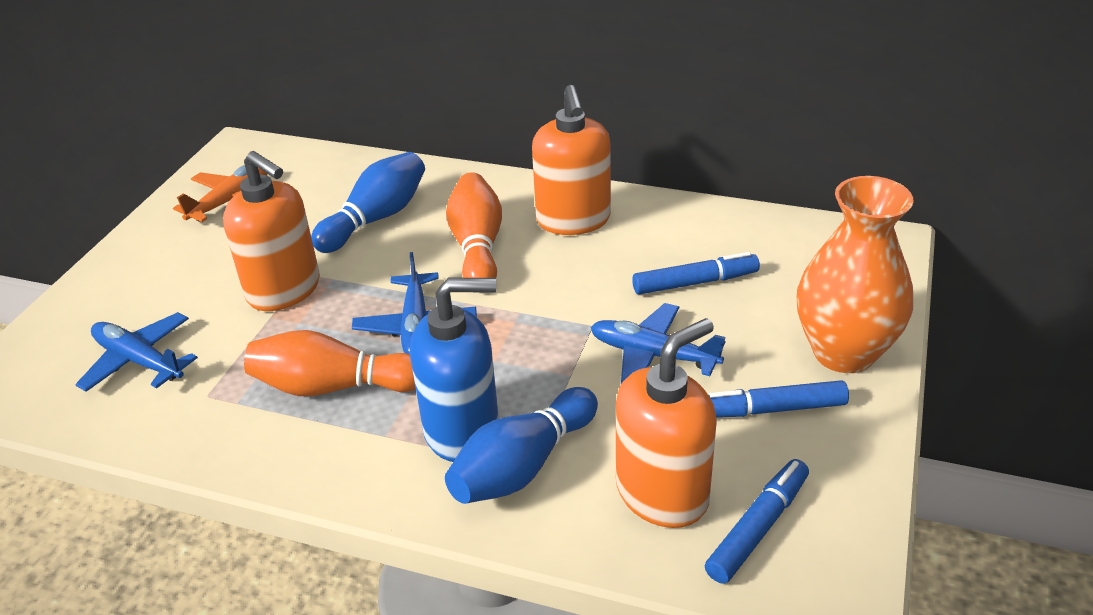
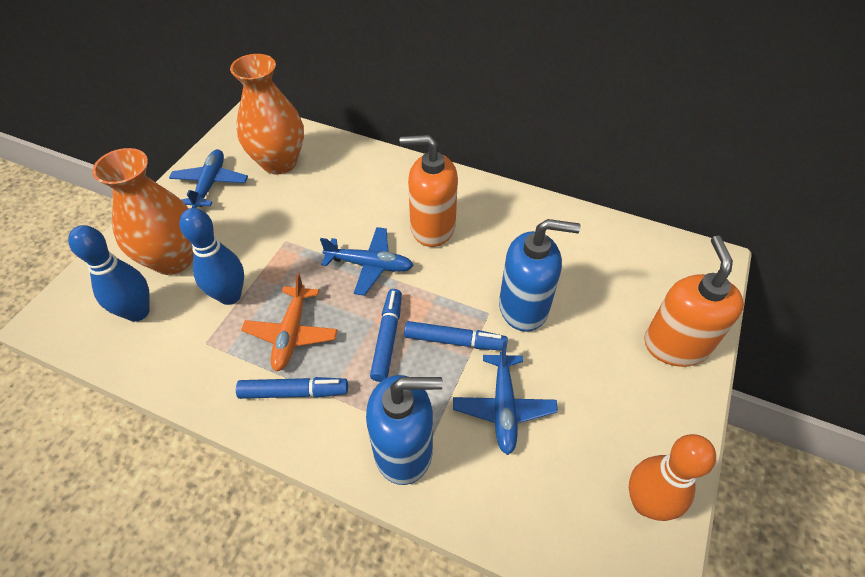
blue soap dispenser: [410,278,499,462] = 1 -> [366,375,443,485] [499,219,580,332] = 2
orange bowling pin: [244,330,416,396] [446,172,502,278] = 2 -> [629,434,716,521] = 1
orange soap dispenser: [223,151,320,311] [532,85,611,235] [616,318,717,528] = 3 -> [400,135,458,247] [644,236,744,367] = 2
orange vase: [797,176,914,373] = 1 -> [92,148,194,275] [230,54,304,175] = 2

